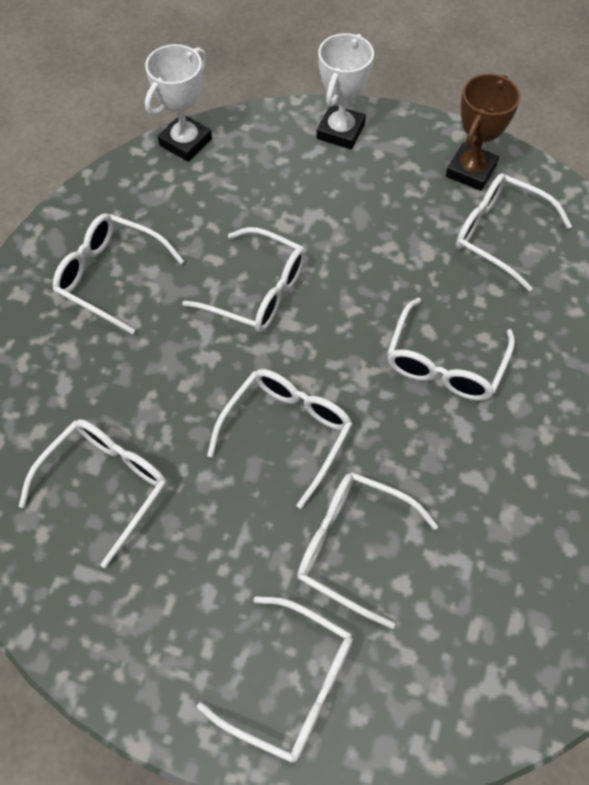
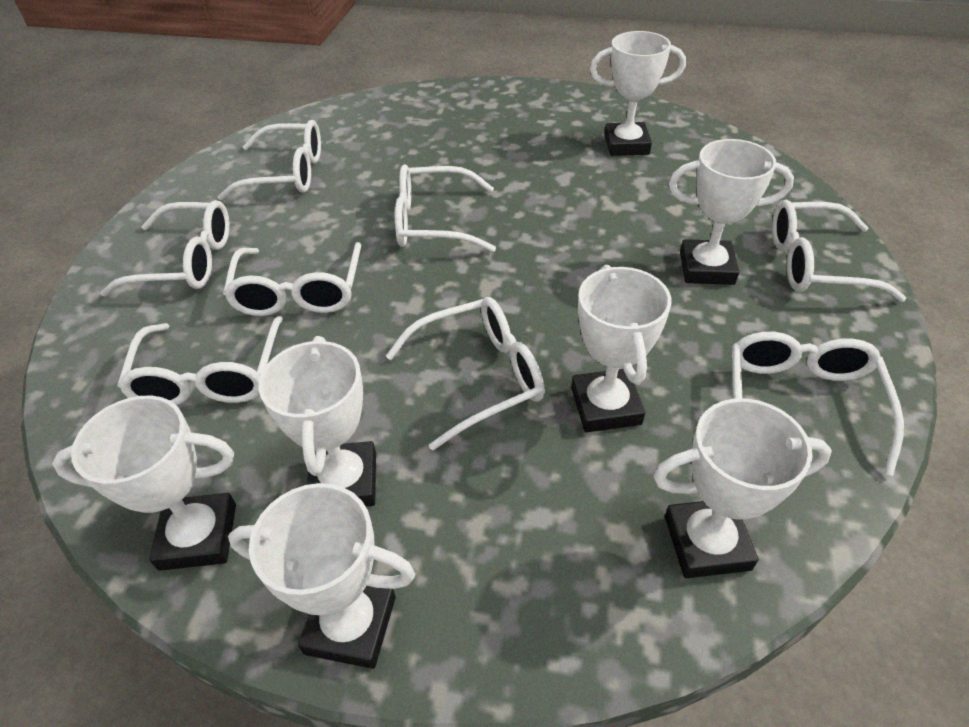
brown trophy: [446,74,521,191] = 1 -> none = 0
white trophy: [145,44,212,162] [317,33,374,150] = 2 -> [52,396,236,571] [228,483,415,669] [259,336,376,507] [571,265,671,432] [590,31,686,156] [654,398,832,578] [669,139,794,285] = 7

